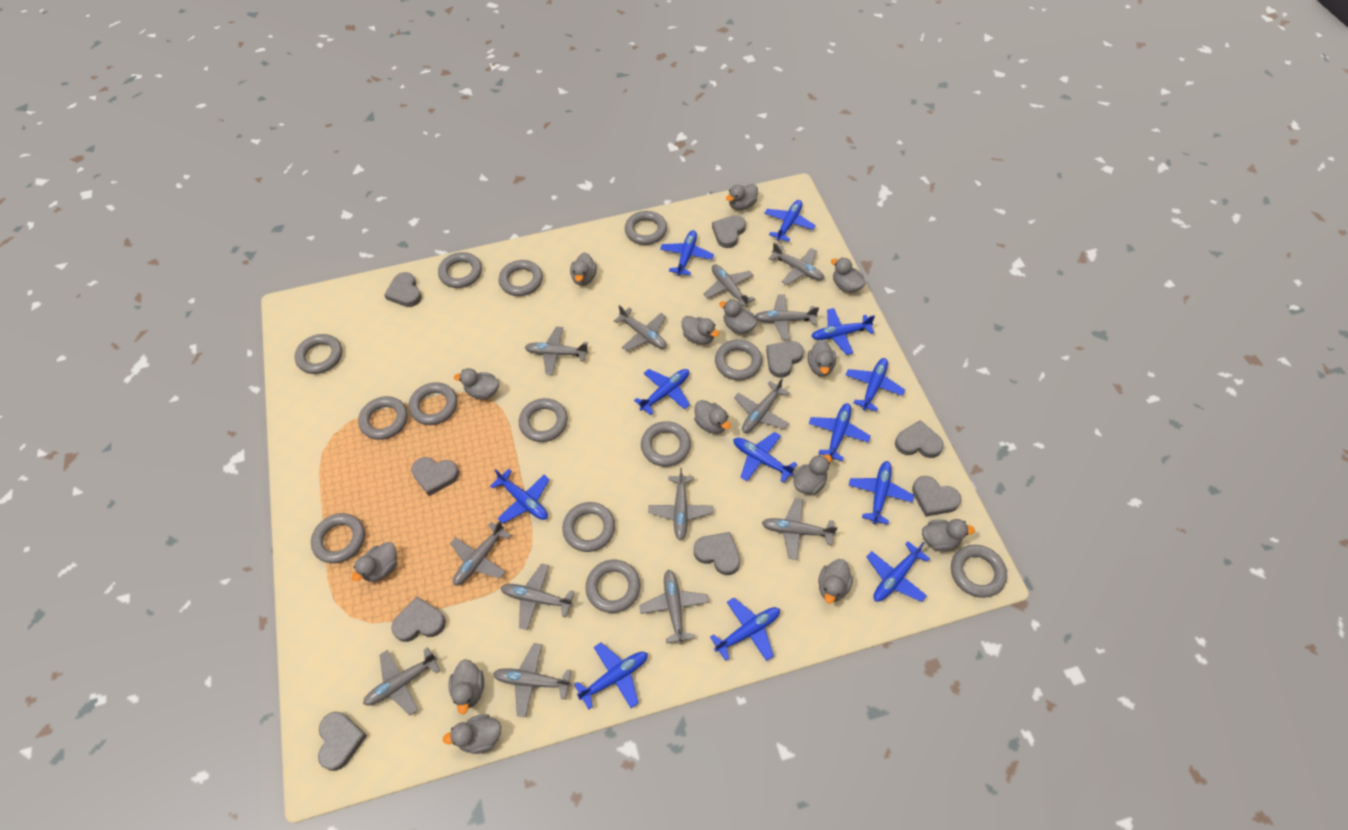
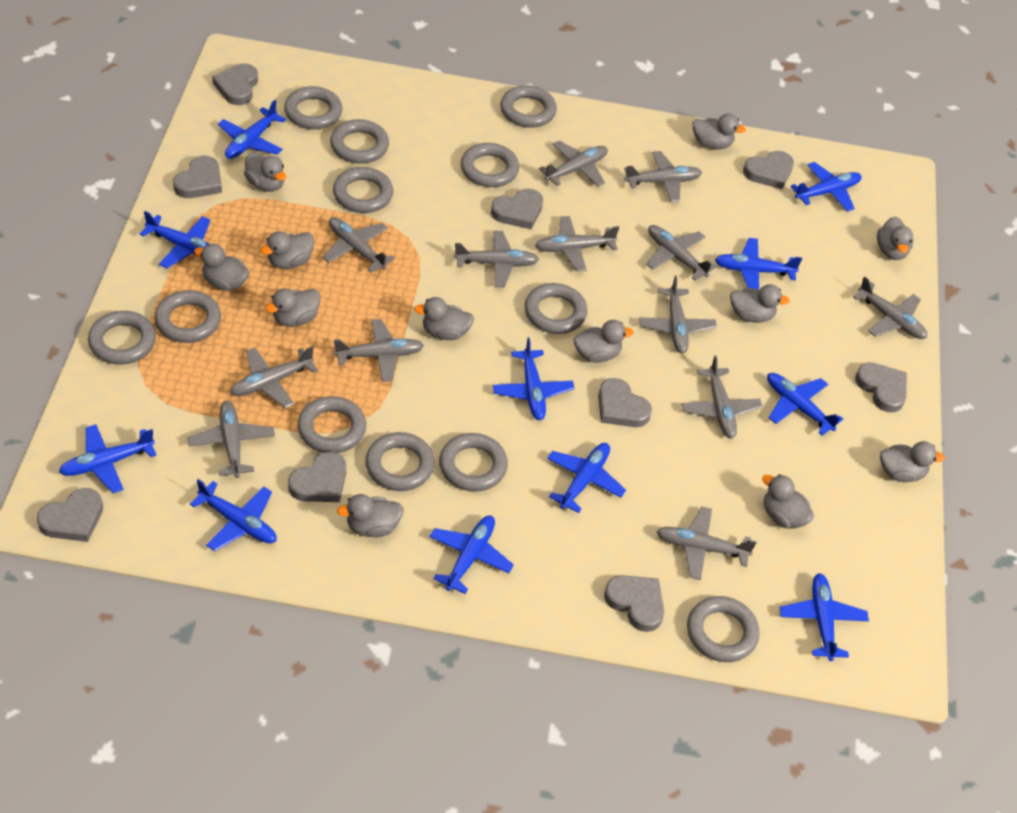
blue plane: [490,469,550,524] [574,643,648,709] [634,369,690,415] [660,230,714,276] [710,598,780,661] [733,432,797,483] [764,200,816,242] [809,403,871,461] [811,308,875,355] [846,358,905,412] [849,461,914,525] [867,541,930,602] = 12 -> [59,424,157,493] [140,211,211,268] [190,479,277,551] [218,100,286,159] [430,516,514,594] [493,337,575,420] [547,443,626,513] [715,238,802,290] [767,373,843,436] [780,573,869,661] [791,162,862,212] = 11
grey duck: [352,542,397,582] [443,714,501,754] [448,659,484,714] [454,368,499,400] [570,252,597,286] [682,316,719,345] [694,400,731,434] [719,299,758,334] [726,184,758,210] [793,454,832,495] [808,340,836,377] [818,559,853,604] [831,257,866,293] [922,519,975,551] = 14 -> [194,244,249,291] [244,152,286,192] [261,231,314,269] [265,288,321,327] [337,494,404,537] [414,297,474,340] [574,320,634,363] [693,113,746,149] [730,284,790,323] [762,474,814,529] [877,216,914,260] [880,441,945,482] = 12
grey ring: [294,334,342,374] [311,513,365,564] [358,396,408,440] [409,382,457,425] [438,252,482,288] [499,260,543,296] [519,398,568,442] [562,502,615,552] [585,560,641,613] [625,211,667,245] [641,421,691,467] [715,340,762,381] [951,545,1007,598] = 13 -> [88,311,156,365] [154,290,221,343] [284,86,342,129] [298,396,366,453] [330,119,389,164] [333,167,393,213] [365,432,435,491] [439,433,508,491] [461,143,519,187] [500,85,557,128] [524,283,587,334] [687,596,759,662] = 12

